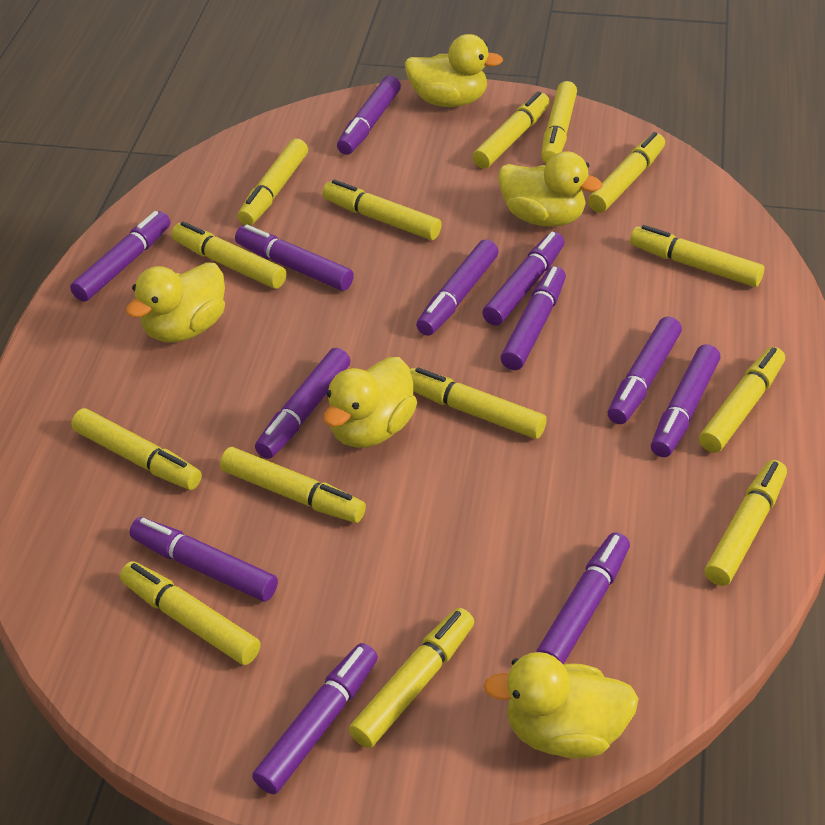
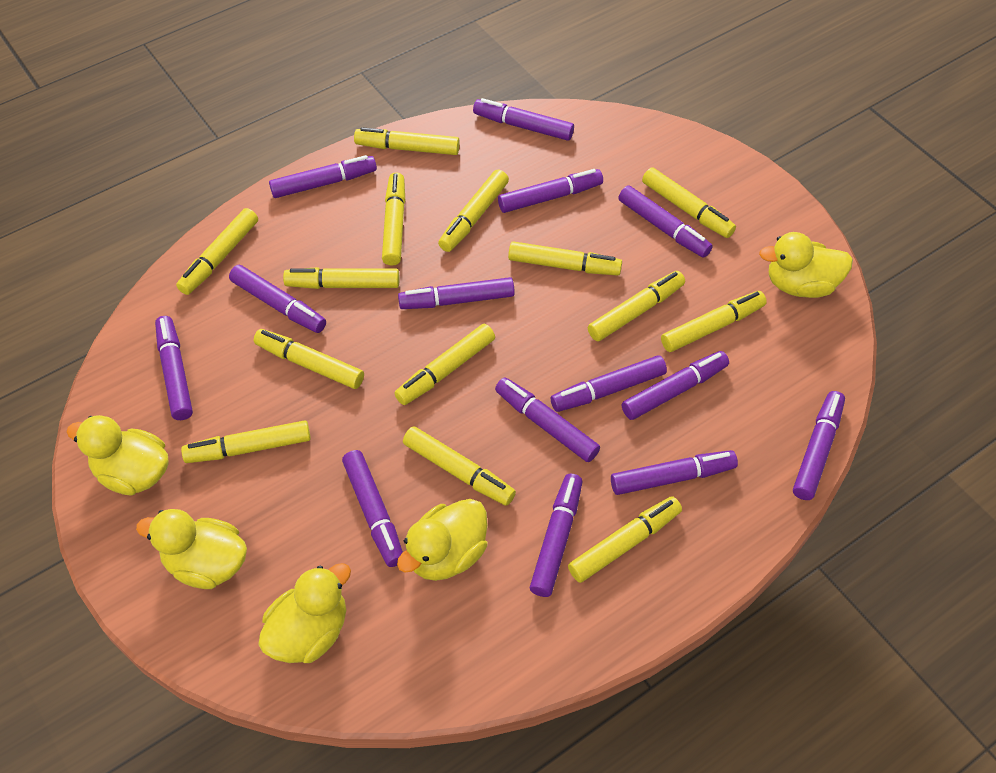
purple marker: [70,211,170,302] [129,517,278,602] [235,224,354,291] [252,643,378,794] [255,348,351,459] [337,75,401,155] [416,239,499,336] [482,232,565,326] [501,266,566,370] [536,532,630,664] [608,317,682,424] [651,344,720,457] = 12 -> [155,316,193,420] [229,265,326,333] [269,155,377,198] [342,450,403,567] [398,277,515,309] [473,98,574,141] [495,377,600,462] [498,169,603,213] [530,474,582,597] [551,355,667,412] [611,450,738,495] [618,185,713,258] [622,351,729,420] [793,391,845,500] = 14

